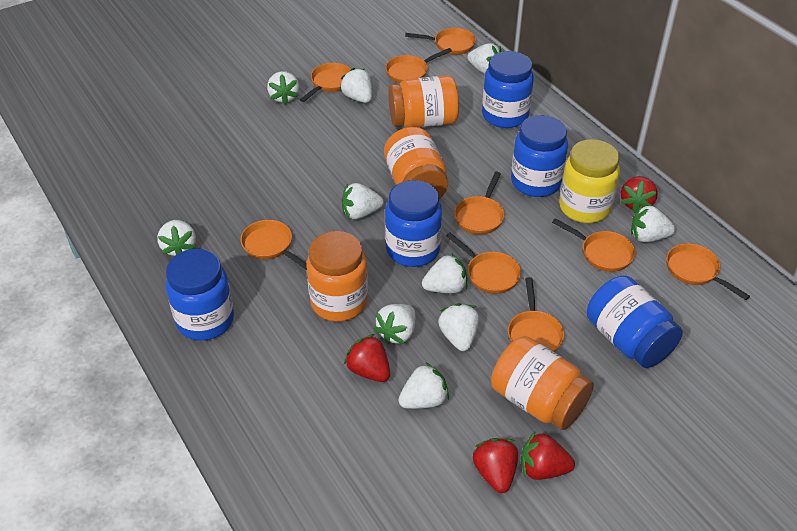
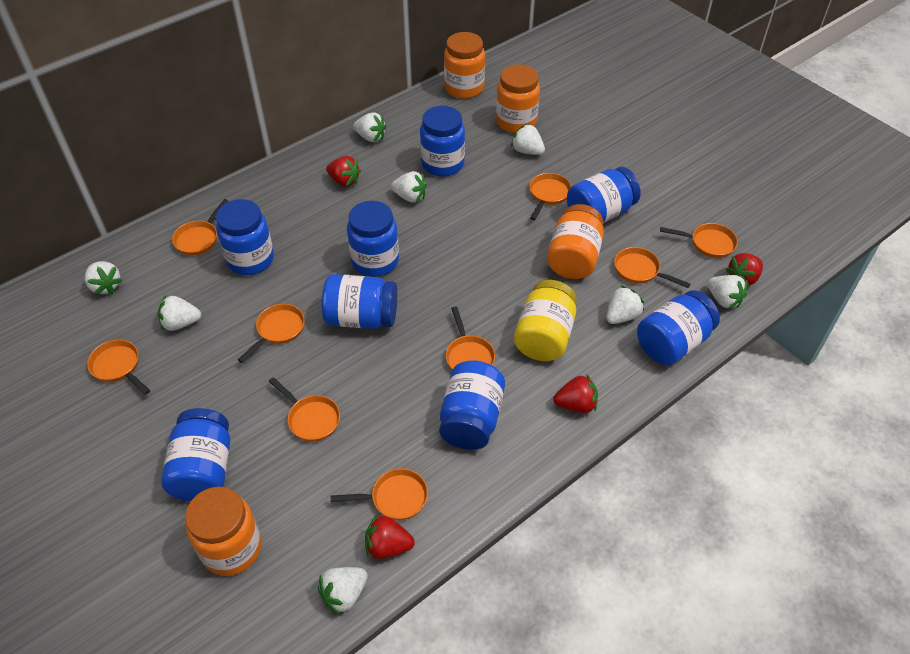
blue jar: [165,249,234,341] [385,180,442,267] [482,51,534,128] [511,115,568,197] [587,275,683,368] = 5 -> [161,408,230,502] [216,199,274,275] [322,274,397,329] [347,201,399,277] [420,106,465,177] [439,360,505,450] [567,167,641,223] [637,290,720,365] = 8
white strawberry: [157,220,196,256] [267,71,299,105] [340,68,372,103] [342,183,384,219] [374,304,415,344] [399,362,449,409] [422,253,467,293] [438,303,479,351] [467,43,501,74] [631,205,675,242] = 10 -> [85,261,122,295] [158,295,201,331] [318,567,368,615] [353,112,386,142] [391,171,427,203] [511,123,545,155] [606,285,644,324] [707,275,748,309] = 8

